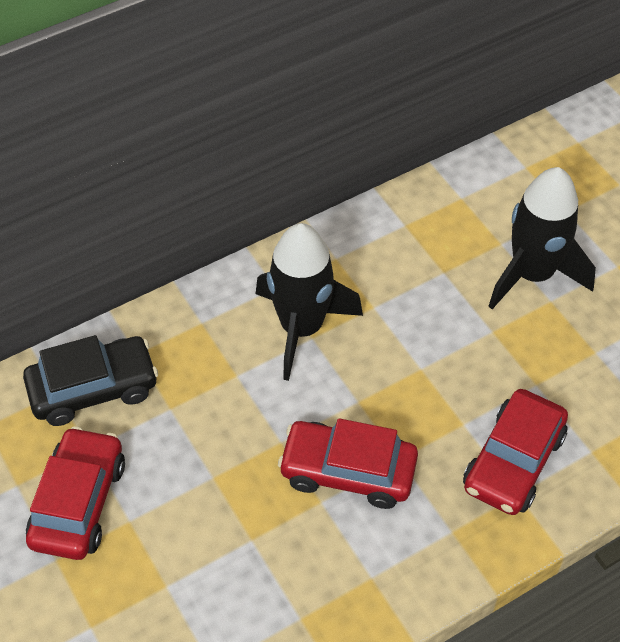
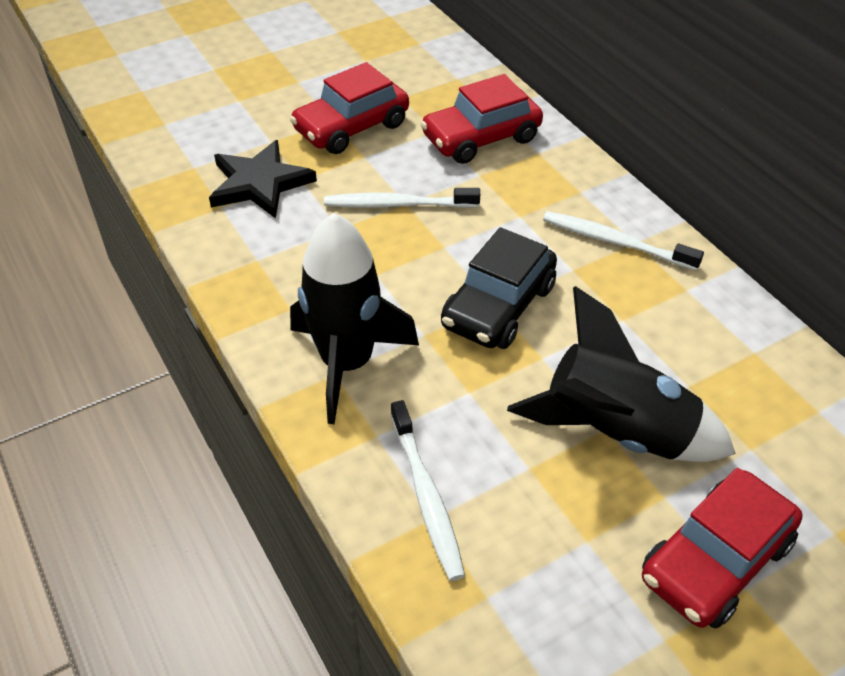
black star: none = 0 -> [209,140,317,218] = 1
white toothbrush: none = 0 -> [324,188,480,208] [391,400,465,581] [543,211,704,271] = 3

